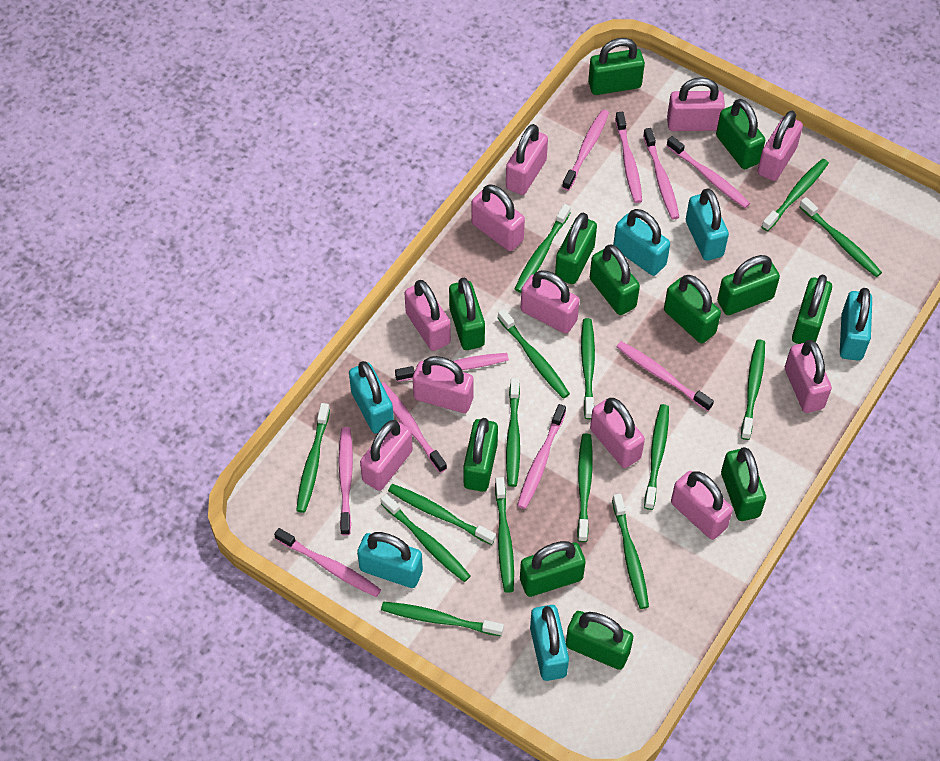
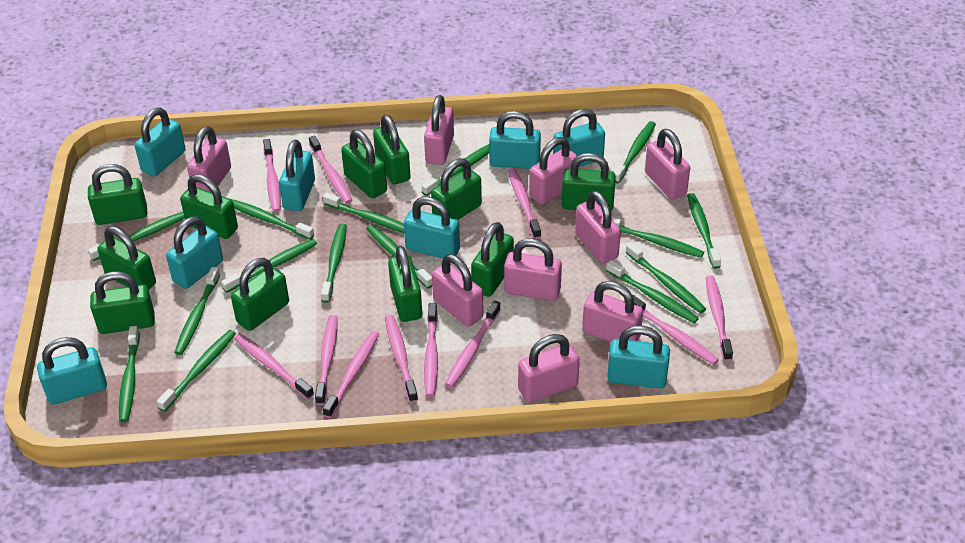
green padlock: [449,278,485,350] [463,418,498,492] [520,541,585,597] [555,213,597,284] [566,611,633,670] [588,38,645,95] [590,244,640,315] [664,275,721,343] [716,99,765,169] [717,255,780,315] [721,447,766,521] [792,275,832,344] = 12 -> [88,164,147,225] [90,271,155,334] [97,226,156,290] [180,174,238,239] [231,258,289,331] [341,130,387,198] [373,115,411,185] [388,246,422,322] [431,158,482,220] [471,222,514,297] [562,153,616,211] = 11
pink padlock: [360,420,413,491] [404,280,451,351] [413,356,474,413] [471,184,525,251] [506,124,548,195] [521,270,580,333] [590,398,645,468] [667,77,725,131] [671,471,733,540] [757,111,803,181] [785,340,832,413] = 11 -> [187,126,231,192] [424,95,454,165] [432,254,484,327] [504,238,562,301] [518,334,580,403] [529,137,578,205] [575,190,621,264] [582,281,643,342] [645,129,690,199] = 9
pink toothbrush: [274,528,381,597] [338,427,353,535] [381,383,447,473] [395,353,509,382] [517,404,566,509] [562,109,609,191] [615,112,642,203] [617,341,714,411] [643,128,679,219] [667,136,750,208] = 10 -> [234,333,314,400] [263,139,281,212] [309,136,352,204] [315,315,338,405] [323,331,379,418] [385,315,418,403] [424,303,438,397] [445,300,501,388] [508,168,541,239] [633,295,719,365] [706,275,733,361] = 11
turquoise padlock: [349,361,394,433] [357,532,423,588] [530,605,569,681] [613,209,670,276] [686,188,729,261] [840,288,872,361] = 6 -> [37,337,107,405] [135,108,186,177] [166,216,223,289] [279,140,315,211] [404,197,460,259] [489,111,541,169] [553,109,605,167] [607,325,670,389] = 8

